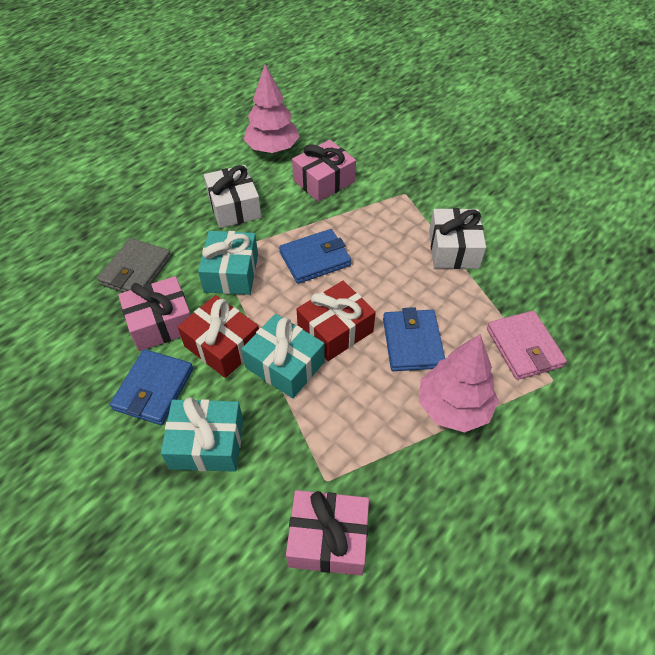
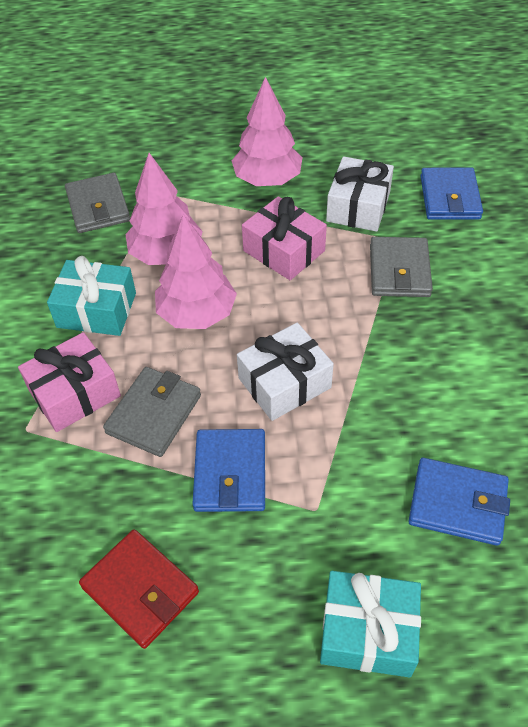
grey wallet: [97,238,172,292] = 1 -> [65,173,130,233] [103,367,201,457] [370,237,433,297] = 3
pink gift: [118,276,191,351] [286,490,369,575] [292,140,356,202] = 3 -> [18,332,121,432] [242,196,327,280] = 2
pink tree: [243,64,300,153] [419,334,499,432] = 2 -> [125,153,203,265] [155,214,237,329] [232,77,303,186] = 3
pink wallet: [487,311,567,380] = 1 -> none = 0
red gift: [178,295,259,378] [296,281,376,361] = 2 -> none = 0
red wallet: none = 0 -> [79,529,199,649] = 1
turquoise gift: [161,398,243,472] [198,231,258,295] [242,314,325,398] = 3 -> [47,256,136,336] [320,571,421,678] = 2

